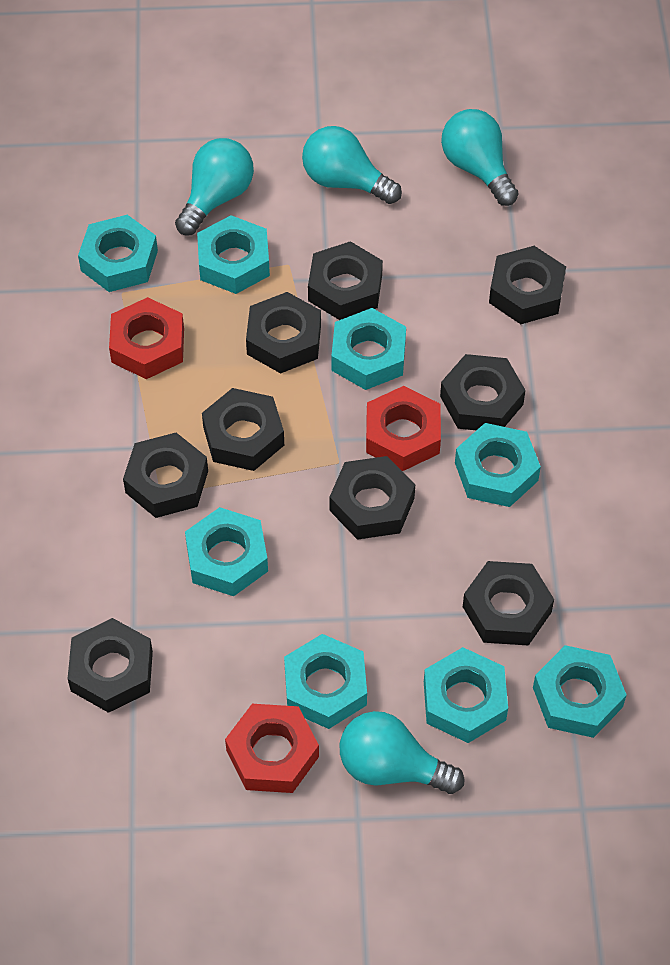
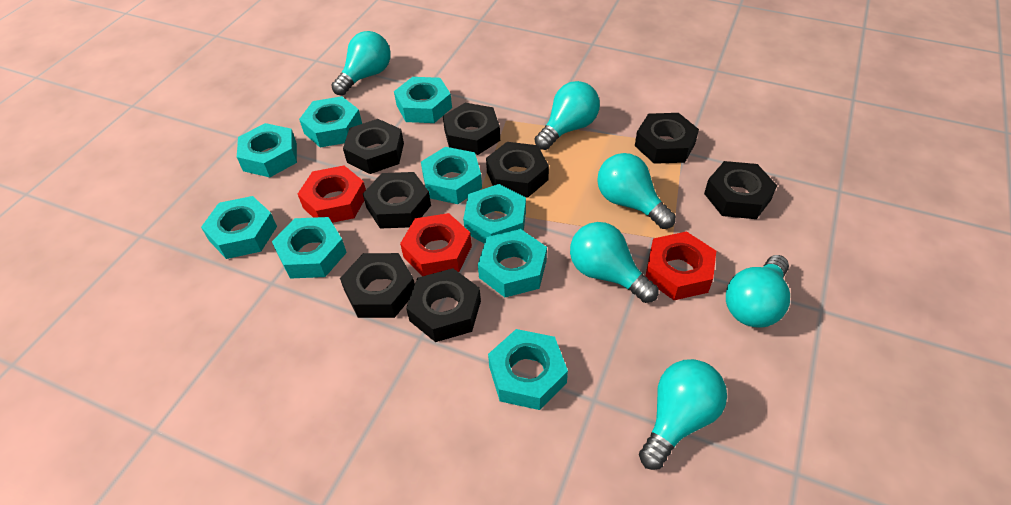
black nut: [68,618,153,713] [123,433,208,518] [202,388,284,471] [246,292,321,374] [308,241,383,320] [330,456,415,540] [440,354,525,430] [463,561,554,646] [489,246,566,324] = 9 -> [340,253,415,318] [343,119,404,174] [363,172,431,229] [406,268,481,342] [443,103,500,155] [486,142,549,198] [635,113,699,164] [704,161,777,219] = 8
turquoise light bulb: [175,138,254,236] [302,126,402,204] [340,711,464,794] [441,109,518,206] = 4 -> [331,31,391,96] [535,81,600,150] [570,222,658,303] [597,153,676,229] [639,359,727,470] [726,255,790,328] = 6
turquoise nut: [78,215,158,292] [185,507,268,596] [197,215,270,294] [284,634,367,729] [331,308,406,390] [424,647,508,743] [455,423,541,507] [533,645,626,738] = 8 -> [201,196,277,259] [237,123,297,177] [272,217,347,279] [299,96,362,147] [394,77,452,123] [421,147,482,204] [463,184,526,244] [478,229,547,297] [488,329,568,410] = 9

